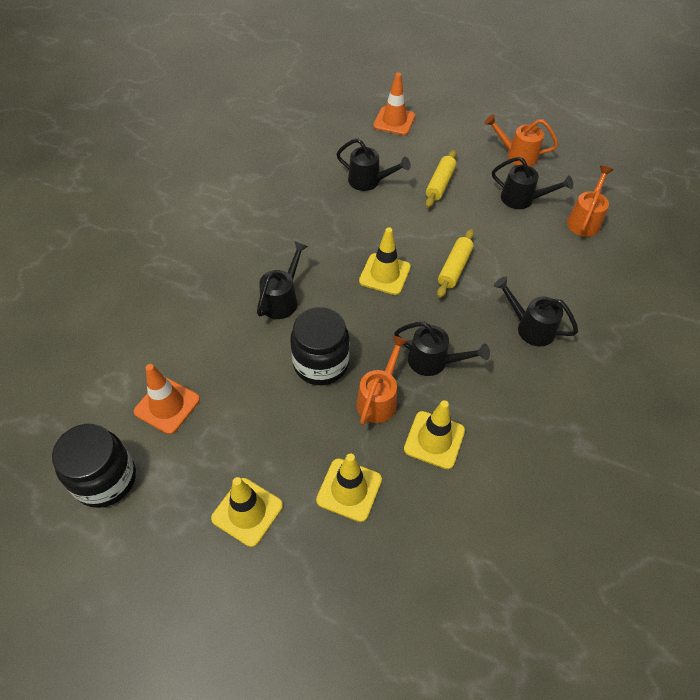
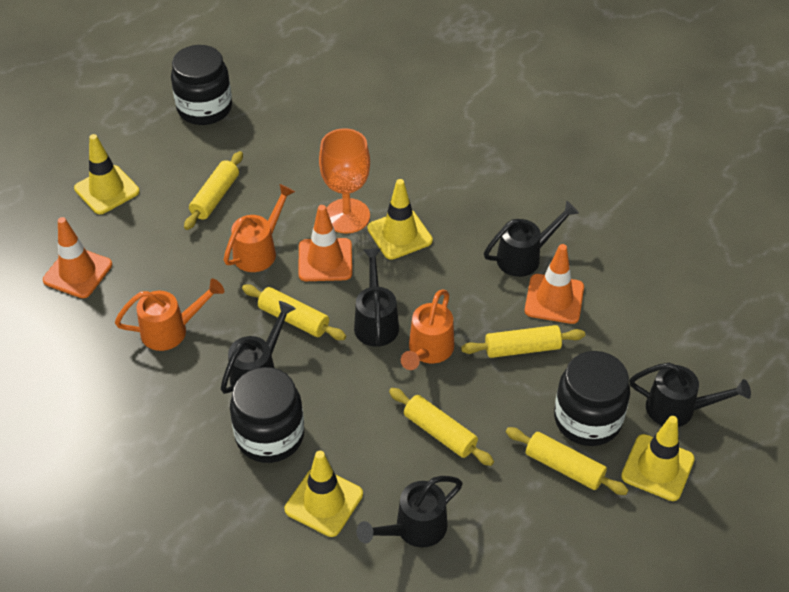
black jar: [52,424,136,508] [290,307,350,385] = 2 -> [171,45,232,125] [230,367,304,463] [554,351,630,446] = 3
orange goblet: none = 0 -> [319,128,370,234] = 1
orange traffic cone: [134,364,200,434] [373,72,415,135] = 2 -> [43,217,112,298] [298,205,352,281] [525,244,584,324] = 3
yellow rolling pin: [425,150,457,208] [437,229,474,298] = 2 -> [184,151,243,230] [242,284,346,340] [389,388,494,466] [461,325,585,358] [506,427,628,495] = 5

